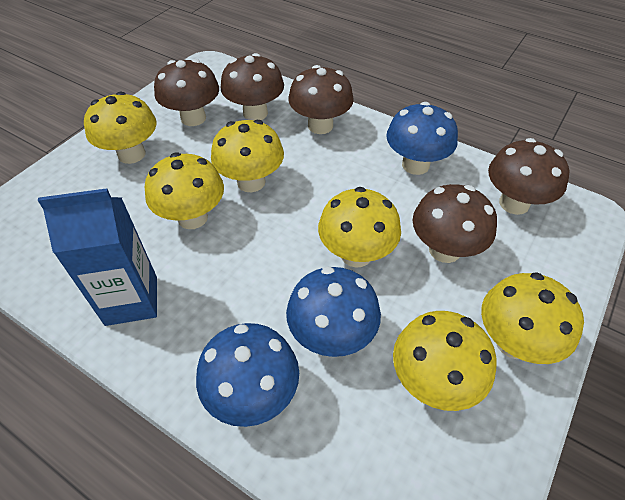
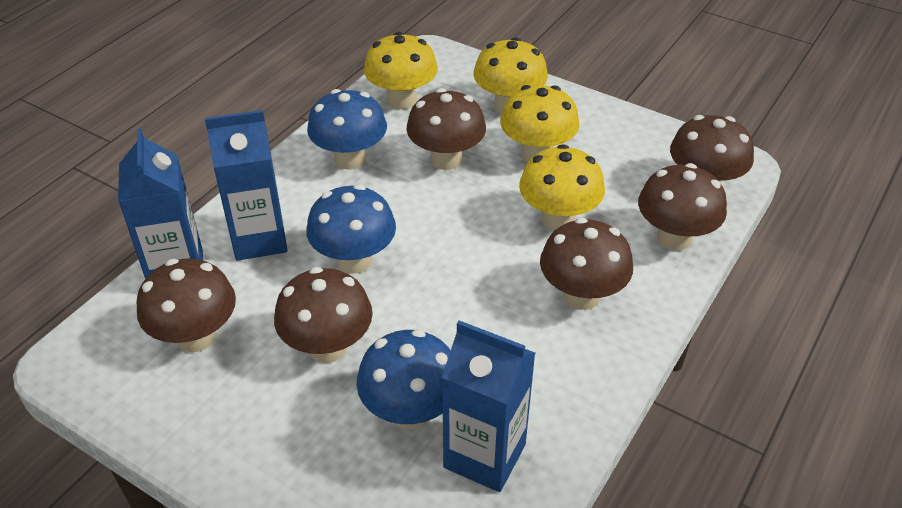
blue carton: [38,188,157,326] = 1 -> [118,128,203,279] [205,110,288,261] [442,320,535,492] = 3
brown mushroom: [154,59,219,126] [221,53,284,120] [289,65,354,134] [413,184,497,263] [488,138,570,215] = 5 -> [137,258,236,352] [274,267,373,363] [406,88,486,170] [540,218,633,310] [638,163,727,251] [670,115,754,183] = 6
yellow mushroom: [84,92,156,164] [145,153,224,229] [211,120,284,192] [318,187,401,268] [393,311,497,411] [481,272,584,364] = 6 -> [364,32,438,109] [473,37,548,113] [500,85,579,162] [519,144,605,231] = 4

